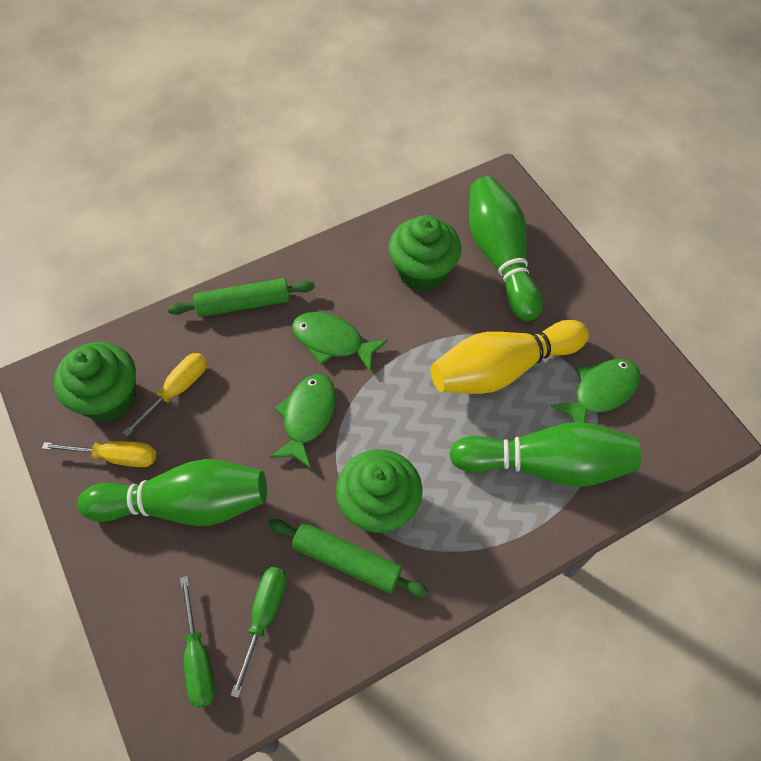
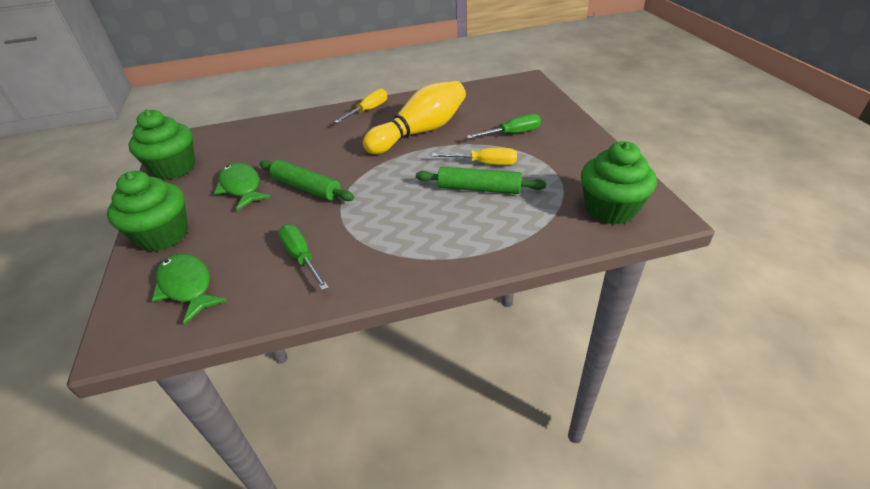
green bowling pin: [77,459,267,526] [449,422,641,487] [469,176,542,321] = 3 -> none = 0
green fish: [270,374,336,469] [292,312,388,372] [551,359,640,423] = 3 -> [152,253,227,325] [214,163,271,210] = 2

